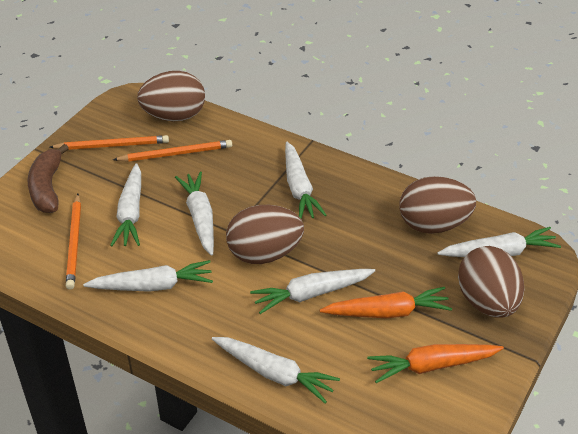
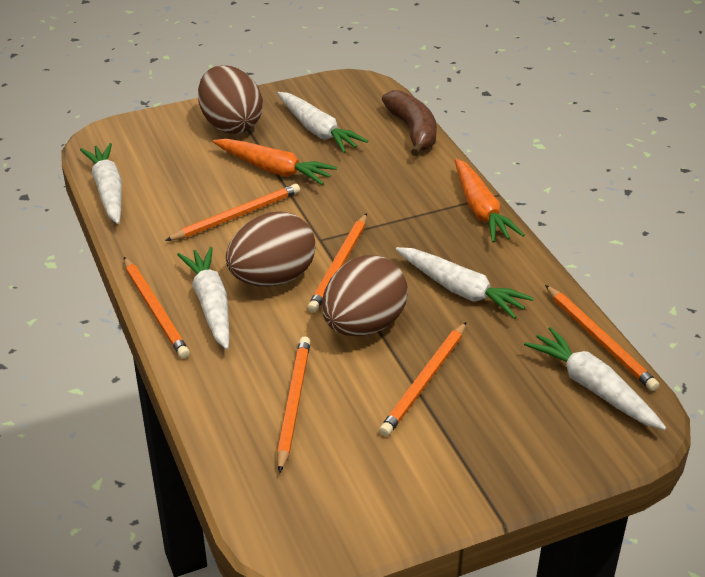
brown egg: [137,71,205,122] [226,205,304,264] [399,176,476,234] [458,246,524,318] = 4 -> [198,65,263,134] [226,211,316,287] [322,255,408,336] = 3
orange pencil: [50,135,169,150] [66,194,81,290] [113,140,232,162] = 3 -> [124,257,190,359] [165,184,300,241] [277,337,311,473] [308,213,367,313] [379,322,466,436] [545,285,659,391] = 6
white carrot: [83,260,213,292] [110,163,141,246] [175,171,214,256] [212,337,340,404] [250,269,375,314] [285,142,326,219] [438,227,561,257] = 7 -> [80,143,122,224] [177,247,229,350] [277,92,368,153] [396,247,534,319] [524,327,666,430] = 5

